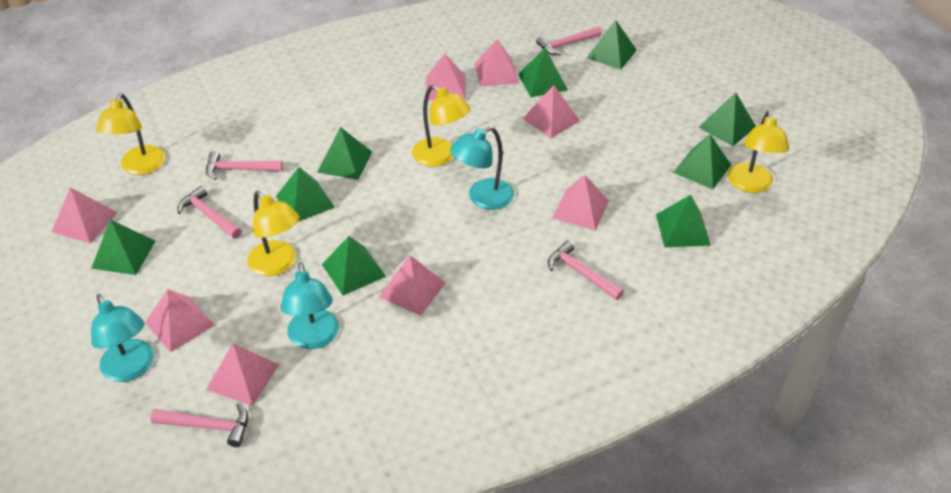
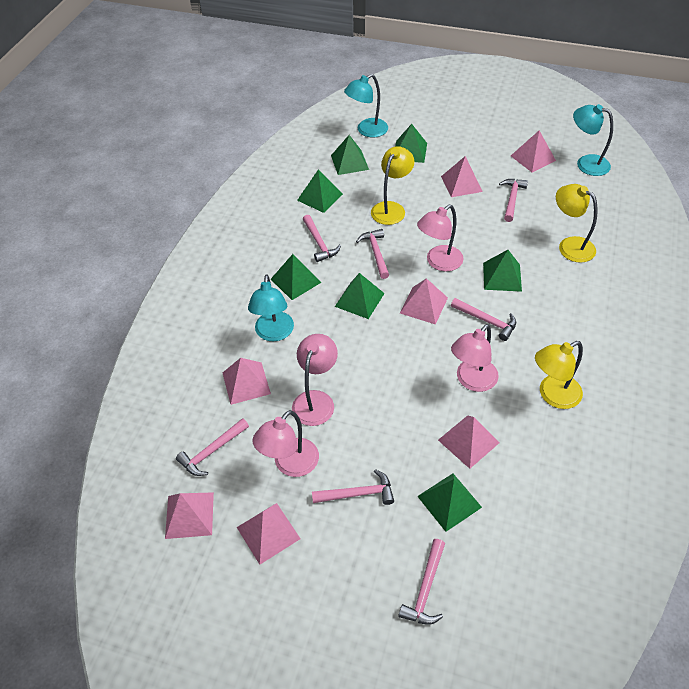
green pyramid: [91,220,155,275] [276,167,335,222] [317,127,372,180] [322,236,386,295] [518,48,568,97] [587,20,637,70] [656,195,711,247] [673,134,731,189] [698,92,756,146] = 9 -> [271,254,322,300] [297,170,343,213] [331,135,369,175] [335,273,385,319] [395,124,427,163] [417,473,482,532] [483,250,522,292] = 7
pink hammer: [150,403,248,447] [177,186,242,239] [206,151,283,180] [536,26,602,56] [548,240,624,300] = 5 -> [176,418,249,476] [303,215,341,262] [312,469,394,505] [356,229,389,279] [399,539,445,625] [451,298,516,341] [499,179,528,222] = 7
pink lamp: none = 0 -> [252,410,319,477] [292,334,338,426] [417,205,464,271] [451,324,499,392] = 4
pink pyramid: [52,187,117,244] [145,289,215,352] [206,343,279,406] [379,255,446,316] [426,54,466,101] [474,39,519,87] [522,85,580,138] [552,174,609,231] = 8 -> [165,492,214,539] [223,358,271,405] [237,503,301,565] [400,278,448,325] [438,415,499,469] [441,156,483,197] [511,130,556,172] = 7
yellow lamp: [96,93,166,175] [247,191,299,276] [412,85,470,167] [728,110,790,193] = 4 -> [371,146,414,225] [535,341,583,409] [556,184,598,263] = 3

